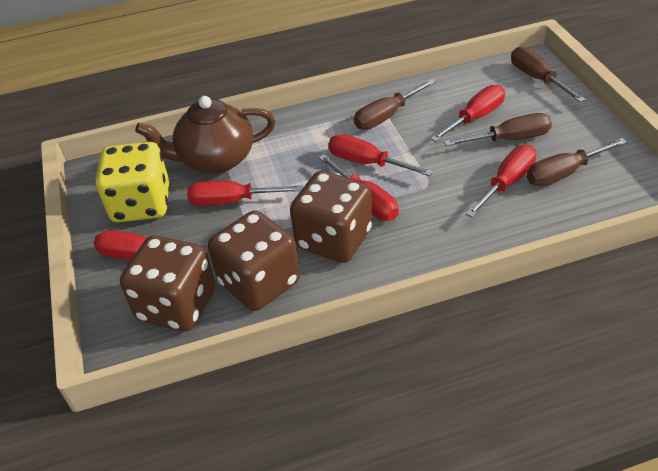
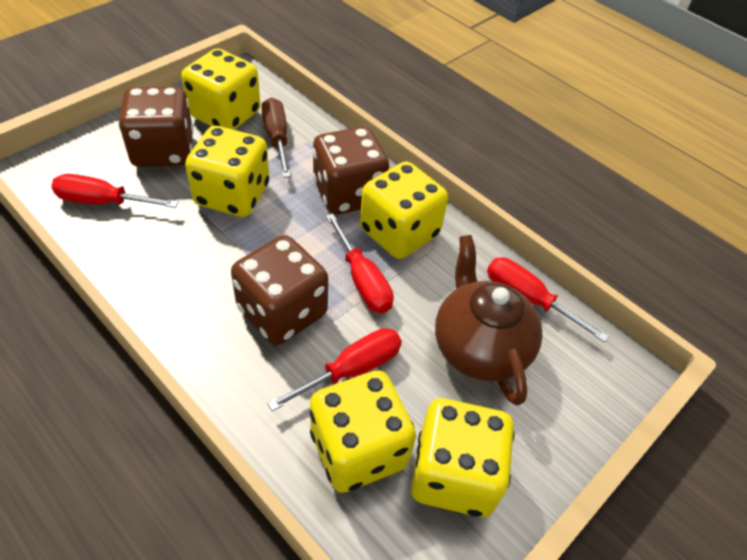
brown screwdriver: [354,79,436,130] [444,113,552,146] [511,47,586,102] [527,138,627,186] = 4 -> [261,98,291,178] = 1
red screwdriver: [94,230,211,261] [187,181,303,206] [318,154,399,221] [328,134,433,176] [431,85,505,142] [466,145,536,218] = 6 -> [51,174,178,208] [267,328,402,411] [326,213,394,313] [487,257,609,342] = 4
yellow dice: [95,142,169,222] = 1 -> [181,48,260,130] [185,126,269,217] [310,371,416,493] [360,161,448,259] [411,398,514,517] = 5

